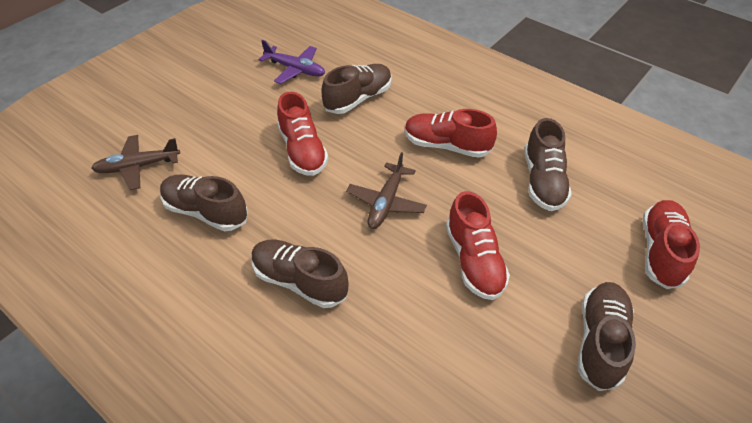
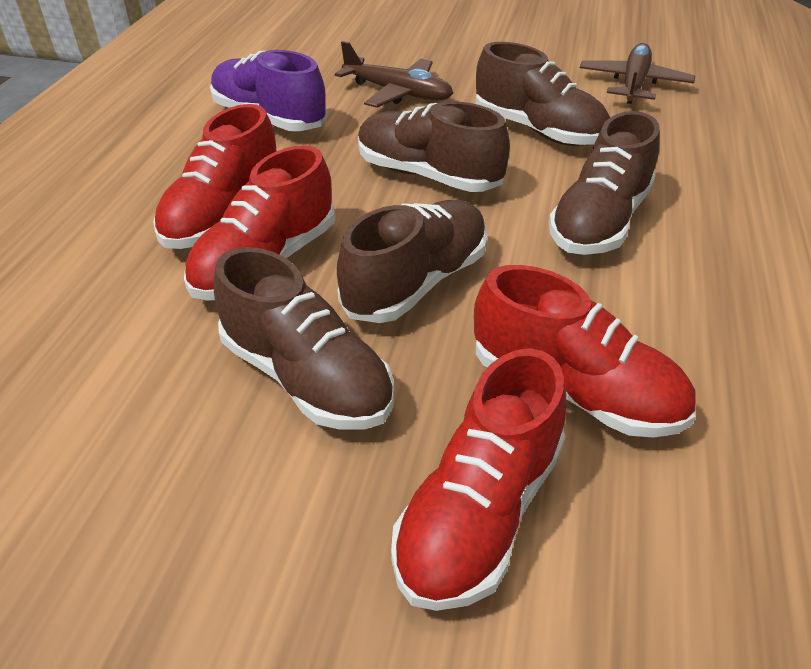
purple plane: [258,40,325,84] = 1 -> none = 0
purple shoe: none = 0 -> [210,50,327,131] = 1

